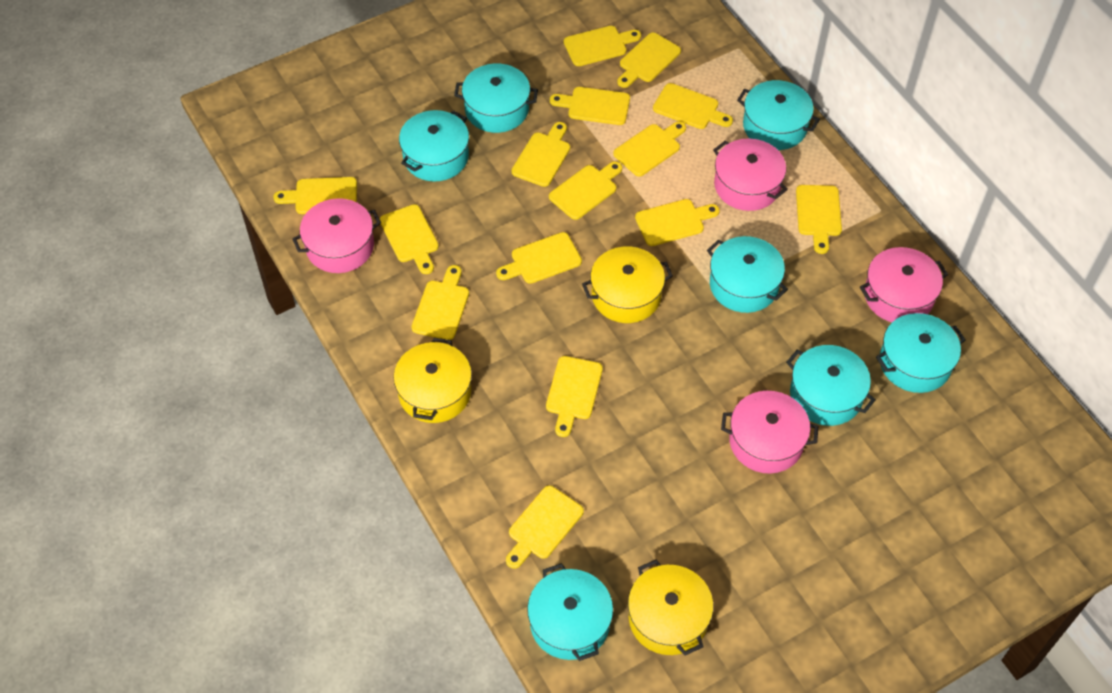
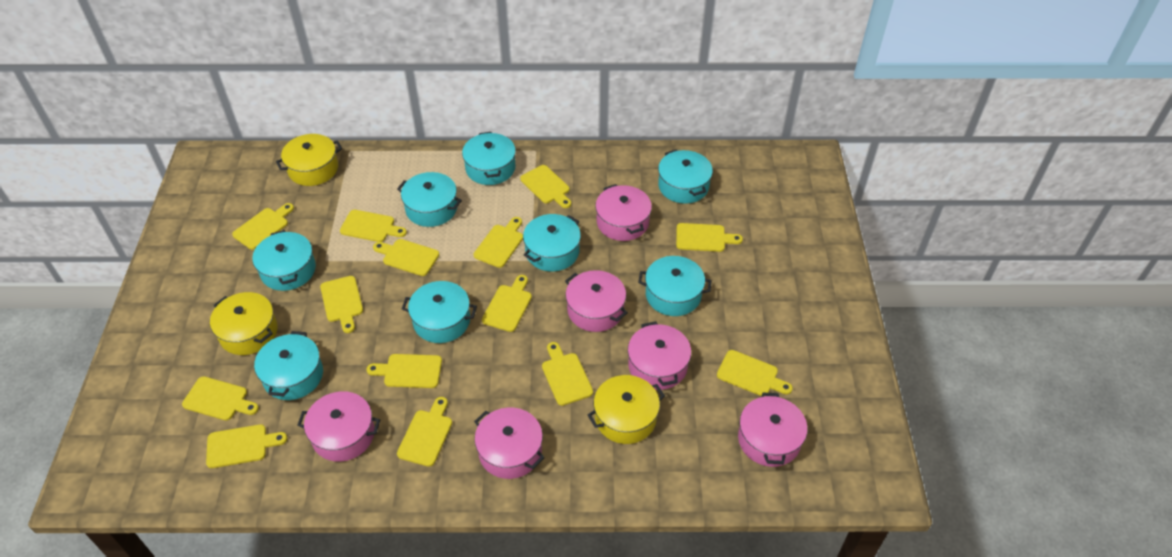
pink pot: [292,198,381,273] [713,138,788,211] [721,391,818,474] [860,247,948,322] = 4 -> [297,391,380,462] [474,407,545,479] [565,270,628,332] [595,184,652,241] [628,321,691,390] [738,393,807,467] = 6
turquoise pot: [399,110,469,181] [454,64,538,133] [527,563,613,661] [707,236,788,313] [737,80,820,150] [786,345,876,426] [876,313,966,393] = 7 -> [252,230,316,291] [254,331,323,400] [397,172,462,227] [402,281,477,343] [462,132,516,185] [523,214,581,272] [638,256,712,316] [658,149,713,204] = 8
yellow cutting board: [273,177,357,214] [380,204,439,274] [412,265,469,340] [496,232,582,284] [506,485,584,569] [512,122,570,187] [546,356,603,437] [549,161,622,220] [550,87,630,125] [564,26,641,66] [613,121,686,176] [617,33,681,88] [635,199,720,246] [653,83,733,129] [796,185,842,254] = 15 -> [182,376,259,421] [206,424,287,468] [232,203,294,250] [320,276,363,333] [340,210,407,242] [367,354,442,388] [373,239,439,276] [397,397,452,467] [474,217,523,268] [482,275,532,332] [520,165,571,208] [542,342,593,406] [676,223,743,252] [717,350,793,396] = 14

